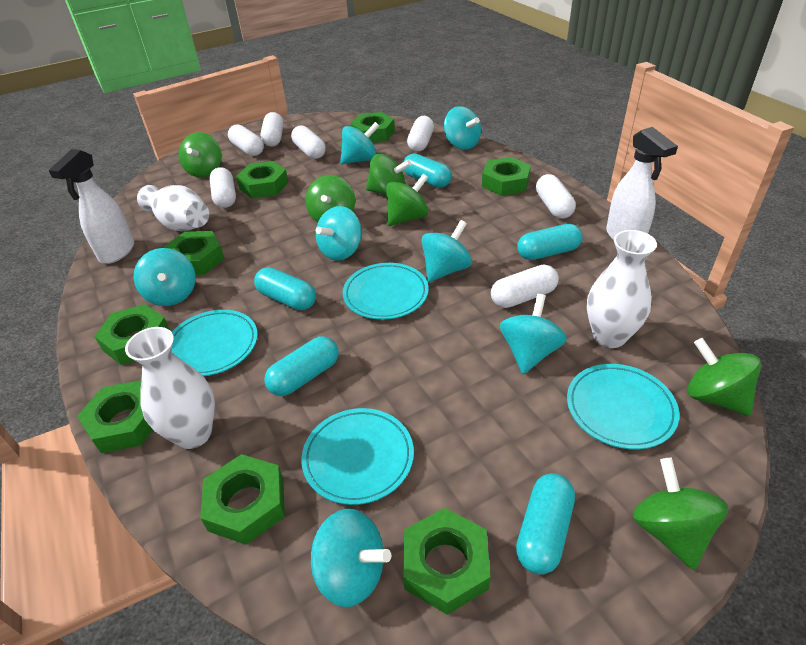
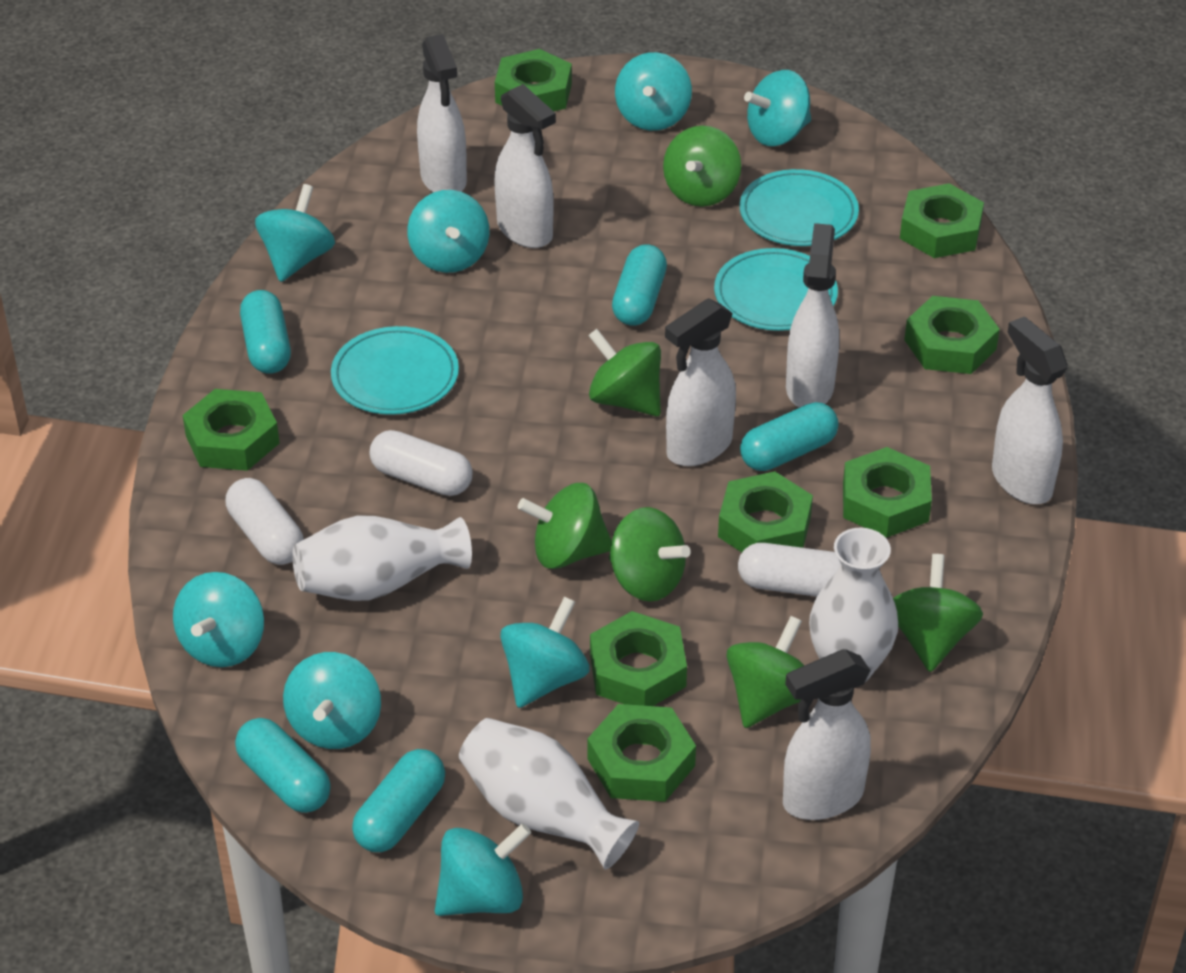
turquoise plate: [172,310,258,376] [301,408,414,505] [343,263,429,320] [567,364,679,449] = 4 -> [331,326,459,415] [714,248,838,331] [740,169,859,246] = 3
turquoise spinning top: [134,248,196,306] [311,509,391,607] [316,206,362,261] [340,122,379,165] [421,220,472,282] [444,106,481,150] [500,294,567,374] = 7 -> [173,572,264,667] [255,184,335,282] [283,652,381,749] [407,190,489,273] [435,823,531,916] [500,596,589,708] [615,52,692,131] [744,70,811,146] = 8
white capsule: [209,167,236,208] [228,124,264,156] [260,112,283,147] [291,125,326,159] [407,116,434,152] [491,264,559,308] [536,174,576,219] = 7 -> [226,478,304,565] [370,430,472,496] [738,543,841,597] = 3
white spray bottle: [48,149,134,264] [606,127,678,240] = 2 -> [417,34,467,192] [494,84,556,248] [665,298,736,466] [783,649,871,820] [786,223,839,408] [992,316,1068,504] = 6

